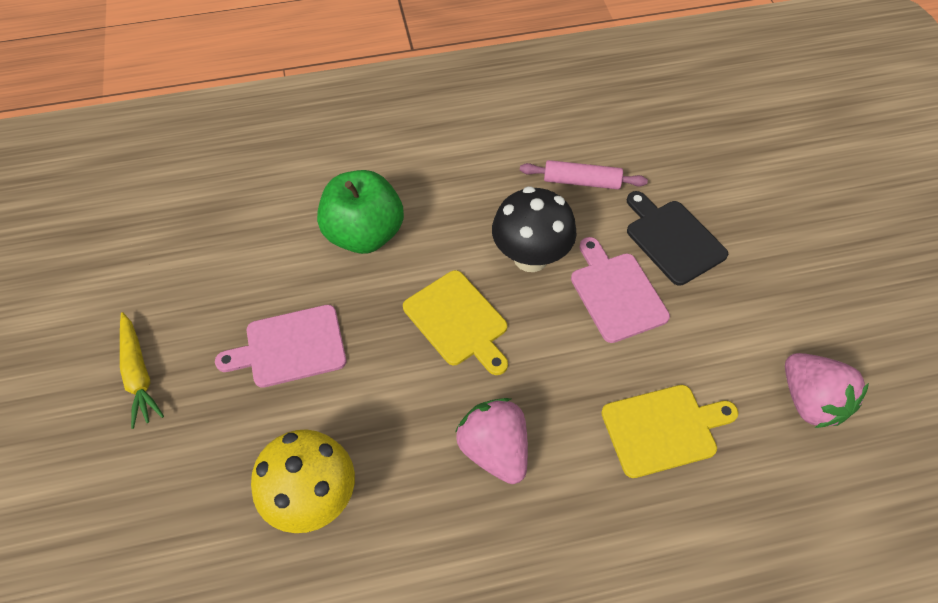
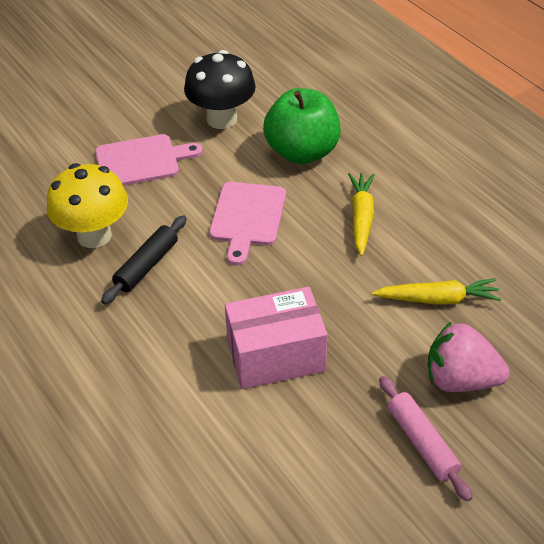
black cutting board: [627,191,728,286] = 1 -> none = 0
black rolling pin: none = 0 -> [101,215,187,304] = 1
pink box: none = 0 -> [225,287,327,389] = 1
pink strawberry: [455,398,528,484] [785,353,869,428] = 2 -> [428,321,510,392] = 1
yellow carrot: [120,312,164,429] = 1 -> [348,173,375,256] [372,278,501,305] = 2
yellow cutting board: [403,270,508,375] [601,385,738,478] = 2 -> none = 0

